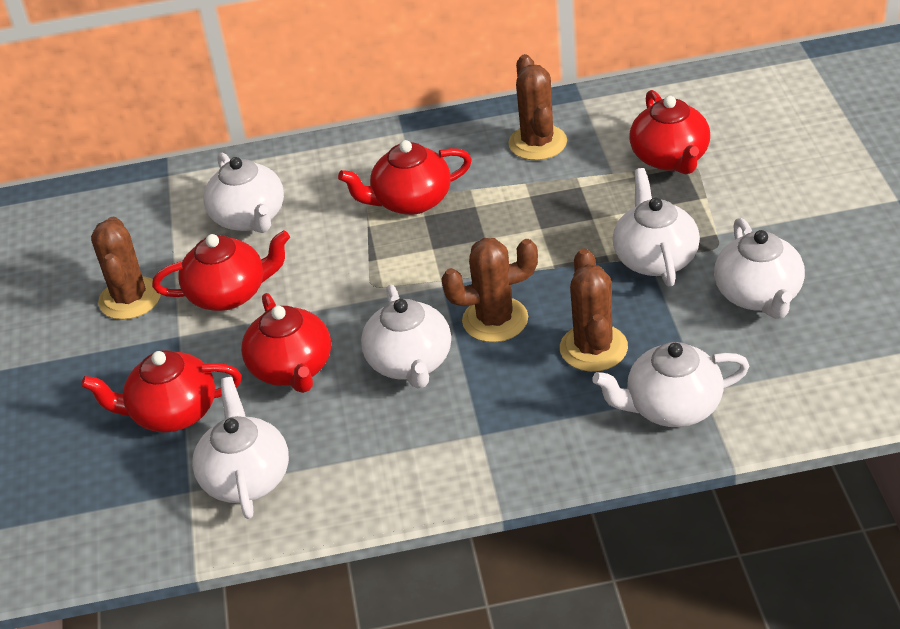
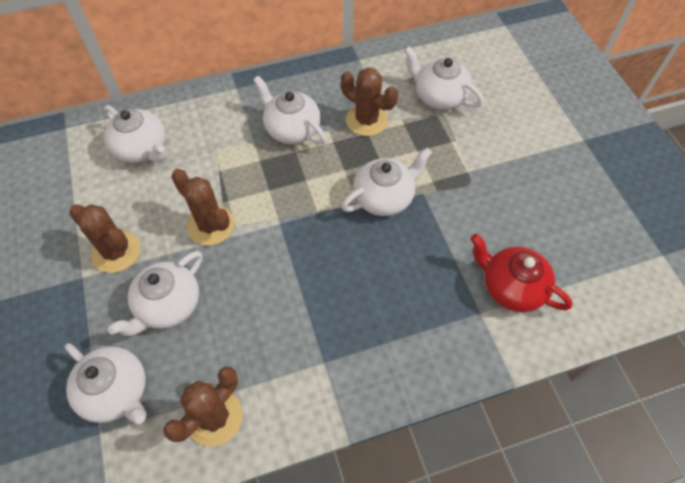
red teapot: [81,350,242,432] [152,230,290,311] [241,293,331,393] [338,140,472,215] [630,90,710,174] = 5 -> [470,234,572,312] = 1

